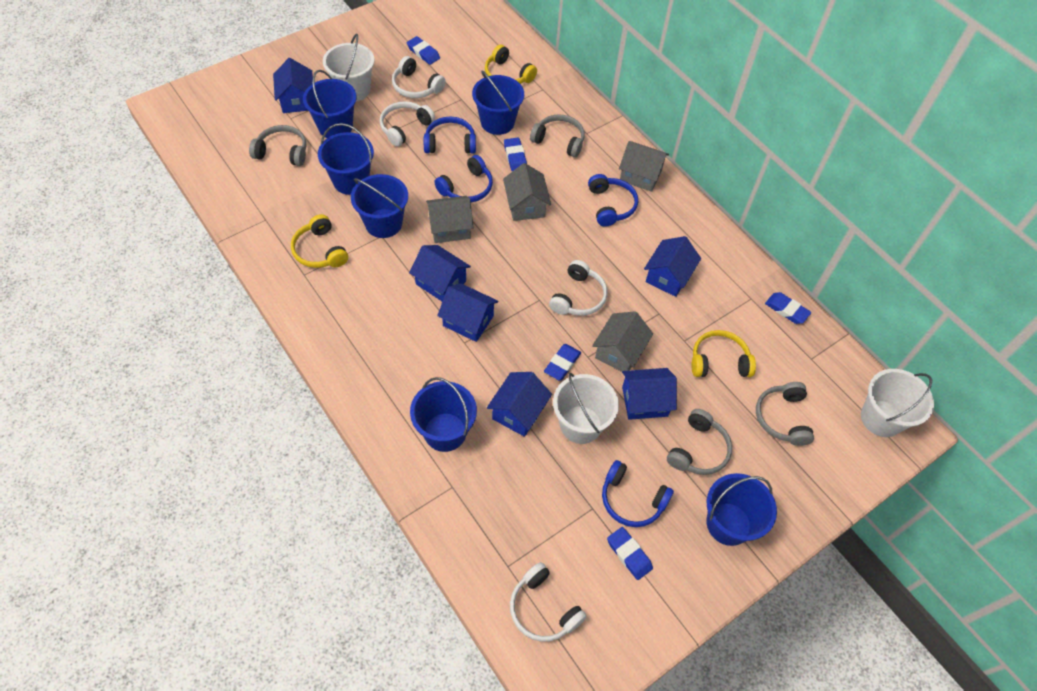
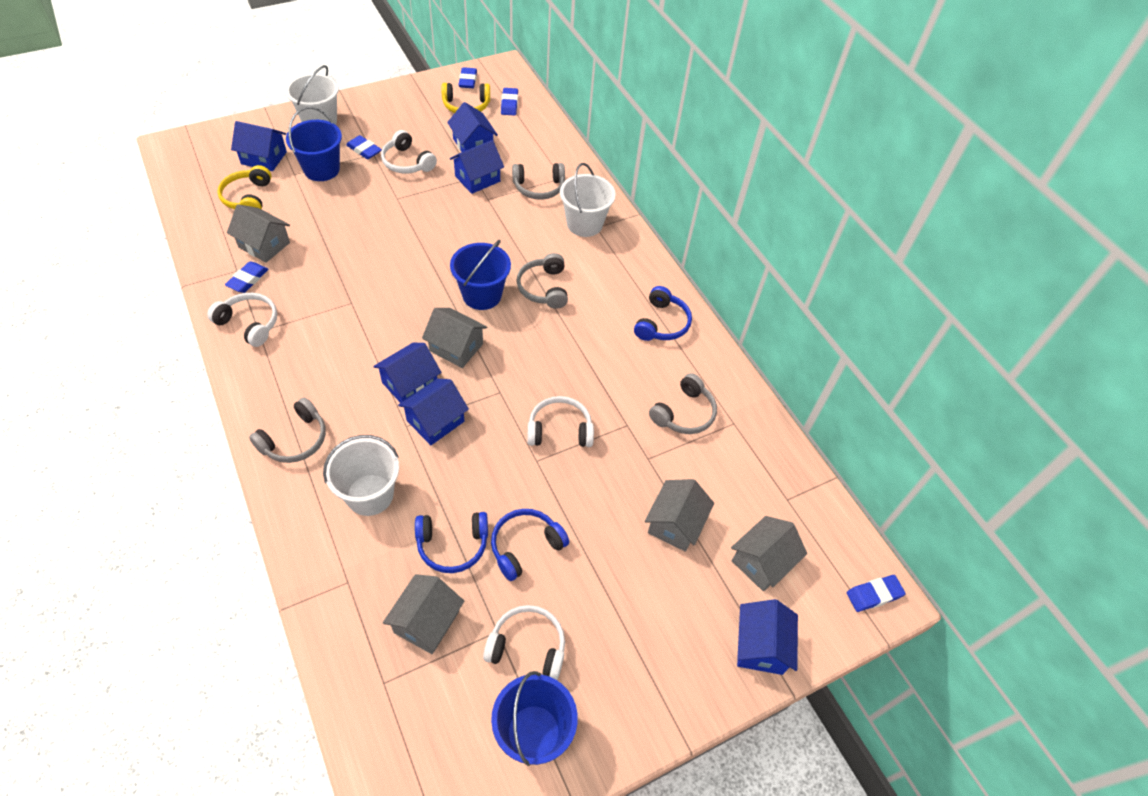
blue bucket: [303,70,357,138] [318,123,374,195] [351,174,408,238] [410,377,477,452] [472,70,524,135] [706,473,777,546] = 6 -> [286,107,342,181] [450,239,511,310] [491,671,578,766] = 3
blue headphones: [424,116,476,154] [434,155,493,203] [588,174,638,227] [602,460,674,527] = 4 -> [415,512,488,573] [491,509,569,581] [634,286,692,341] = 3
grey house: [426,196,474,243] [503,163,551,221] [592,311,653,372] [619,141,669,192] = 4 -> [227,204,290,263] [383,574,464,654] [422,308,487,368] [645,479,714,552] [731,516,807,591] = 5
yellow headphones: [291,214,348,268] [485,44,537,84] [691,330,756,377] = 3 -> [217,165,271,209] [441,83,490,113] = 2

